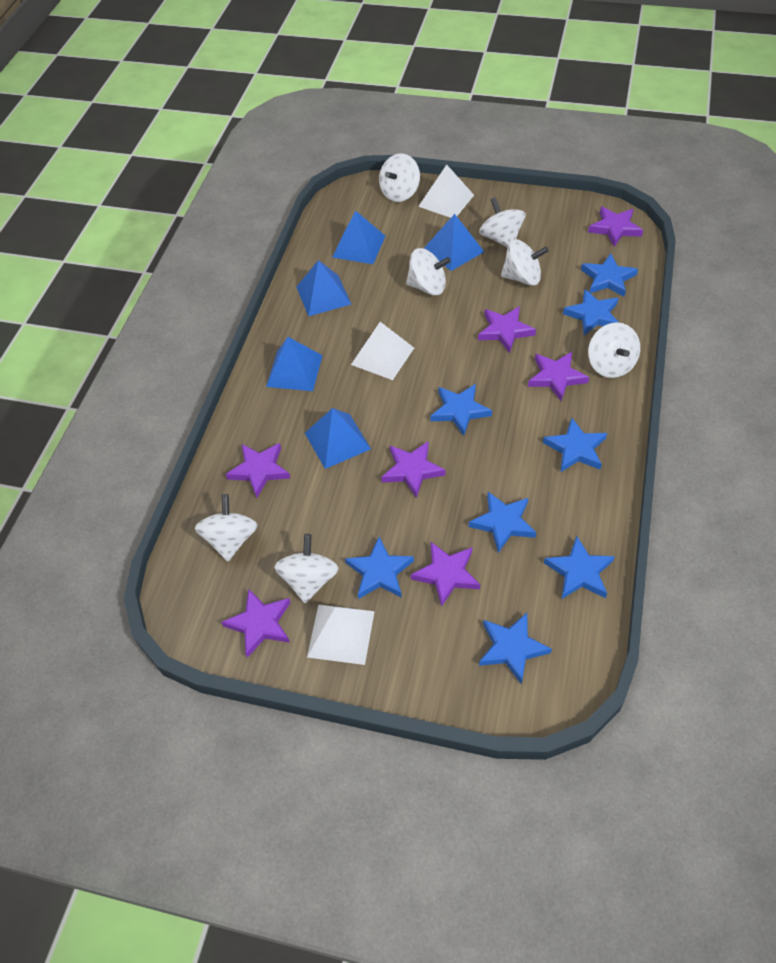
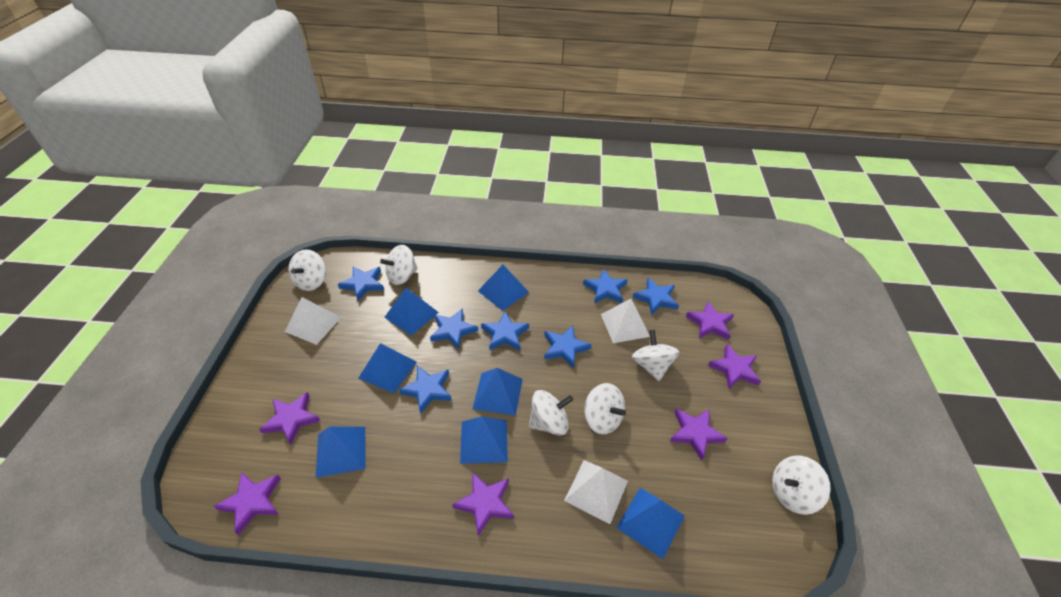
blue pyramid: [266,337,323,391] [297,260,351,316] [305,408,371,469] [332,211,385,264] [424,214,484,271] = 5 -> [316,427,365,478] [359,343,417,393] [384,288,439,336] [460,416,508,464] [472,368,523,416] [478,265,529,311] [617,488,685,559] = 7
blue star: [345,537,414,599] [430,384,492,436] [469,492,536,553] [479,613,552,685] [543,418,607,472] [544,536,615,599] [563,289,619,335] [581,254,638,297] = 8 -> [338,266,384,301] [399,366,452,414] [430,308,478,350] [481,311,529,350] [544,325,592,368] [583,269,627,303] [633,278,679,315] = 7
purple star: [221,589,291,658] [226,443,290,498] [381,442,446,498] [411,541,480,607] [478,306,536,353] [528,352,589,401] [588,207,643,247] = 7 -> [214,472,281,535] [259,392,320,444] [452,472,514,536] [670,409,728,460] [686,301,734,340] [708,344,761,389] = 6
white spinning top: [195,494,258,561] [274,534,339,603] [379,153,420,202] [406,248,451,295] [479,197,525,248] [501,239,549,286] [588,322,640,378] = 7 -> [289,249,326,291] [380,245,418,285] [529,390,573,436] [584,383,626,435] [632,330,679,381] [772,455,831,515] = 6

